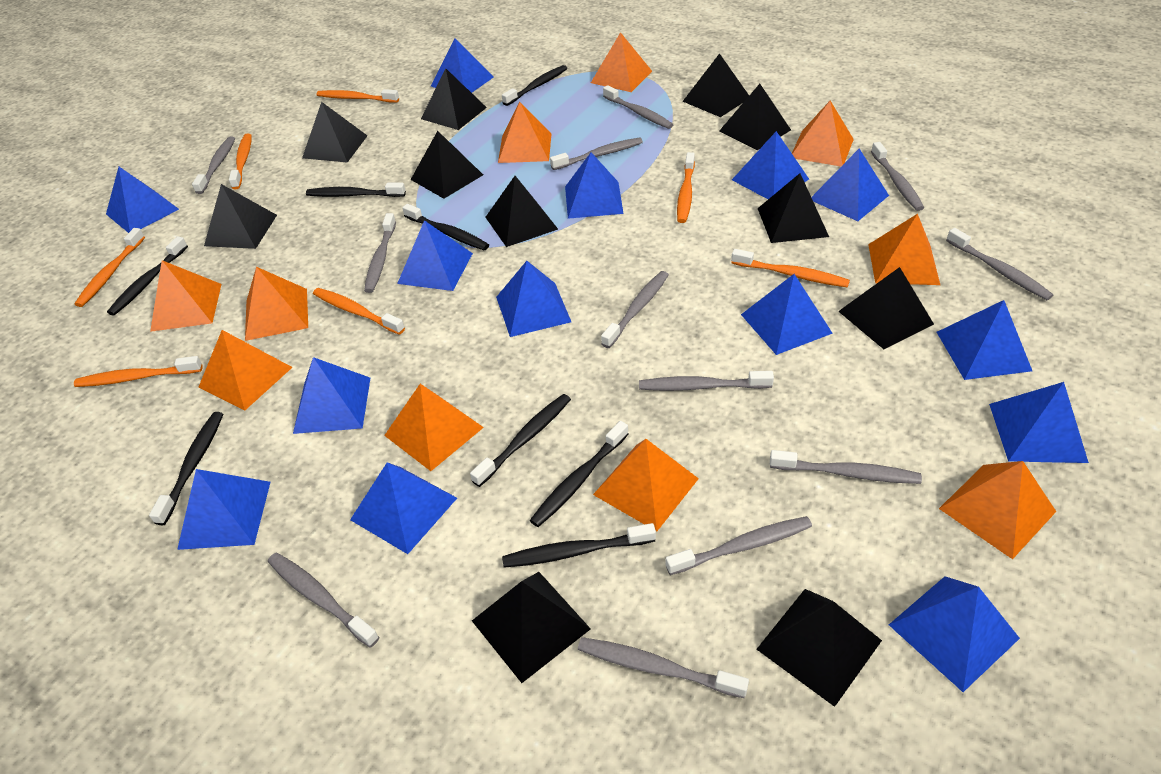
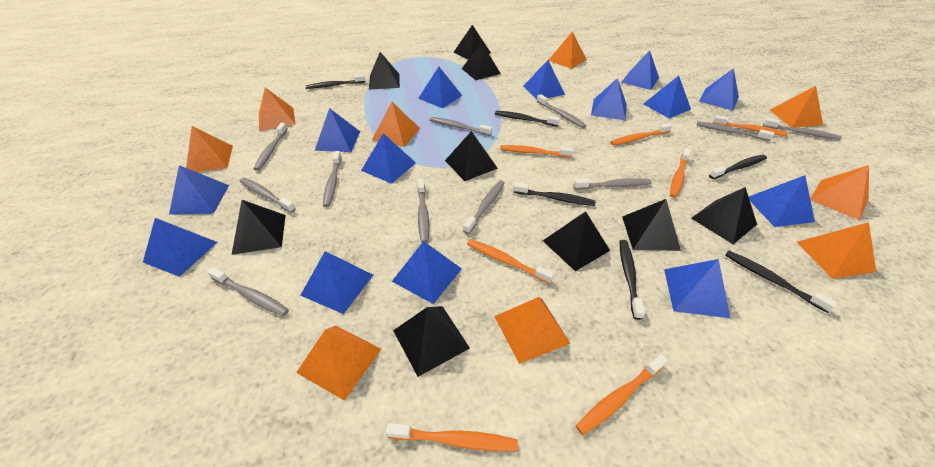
black pyramid: [204,184,277,249] [302,102,367,163] [411,131,483,199] [421,69,487,130] [472,572,591,683] [485,176,558,247] [683,53,749,117] [719,84,791,150] [757,589,882,707] [758,173,829,243] [838,267,934,349] = 11 -> [232,200,286,255] [369,52,400,90] [393,306,470,377] [445,131,498,181] [453,25,491,59] [462,42,501,80] [543,211,610,271] [622,199,681,251] [691,187,757,244] = 9
black toothbrush: [107,236,188,316] [149,412,223,525] [306,183,406,197] [402,204,489,250] [470,394,571,487] [502,65,567,106] [502,523,656,568] [530,421,629,527] = 8 -> [306,74,365,89] [495,111,560,127] [514,182,596,206] [620,240,645,320] [709,155,767,179] [725,251,837,313] = 6
grey toothbrush: [192,136,235,194] [268,553,379,647] [364,213,396,293] [550,138,643,170] [578,637,749,698] [601,271,669,348] [603,85,673,129] [639,371,774,391] [665,516,812,575] [770,450,922,484] [871,142,924,211] [946,228,1054,300] = 12 -> [207,267,289,316] [240,178,296,213] [254,123,287,171] [323,151,342,207] [418,179,429,243] [430,117,492,136] [463,180,505,234] [537,94,587,128] [574,178,652,190] [697,121,774,141] [763,118,842,140] = 11
orange pyramid: [150,260,222,332] [199,330,292,410] [245,267,308,341] [384,384,484,471] [498,102,551,163] [591,32,652,92] [593,439,699,531] [792,101,854,167] [868,214,940,285] [939,461,1057,559] = 10 -> [186,126,233,172] [259,87,296,131] [296,326,381,401] [372,102,420,147] [494,297,571,364] [549,31,587,69] [770,86,823,127] [797,222,876,279] [810,165,869,220] = 9

